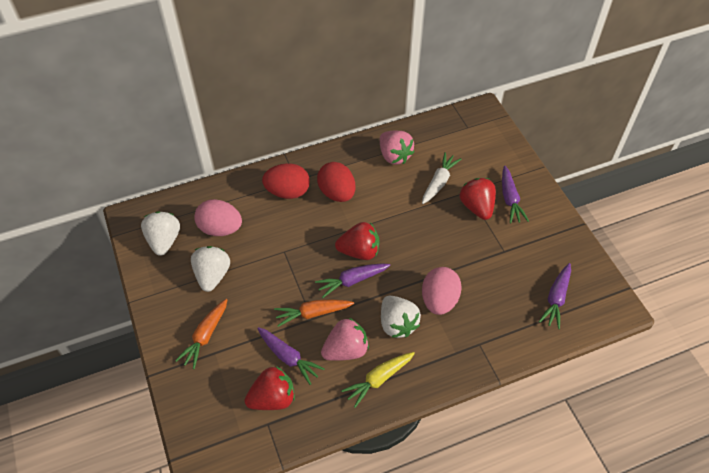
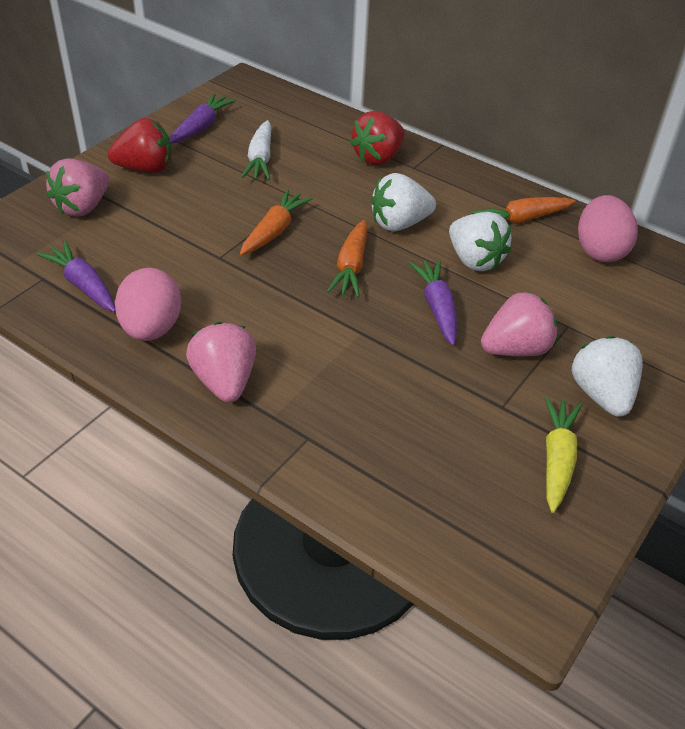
orange carrot: [175,299,228,369] [274,300,354,327] = 2 -> [240,189,313,255] [326,220,368,298] [471,197,576,224] = 3
pink strawberry: [321,318,369,361] [380,131,414,165] = 2 -> [46,158,109,217] [186,322,256,402] [481,292,557,356] = 3
purple carrot: [257,327,325,385] [315,263,390,298] [502,166,529,223] [539,263,571,329] = 4 -> [37,241,116,312] [170,93,236,144] [409,259,457,346] = 3
red egg: [262,163,310,199] [317,162,355,202] = 2 -> none = 0
red strawberry: [244,366,295,410] [335,222,379,260] [460,178,496,220] = 3 -> [108,118,171,173] [350,111,405,165] = 2

